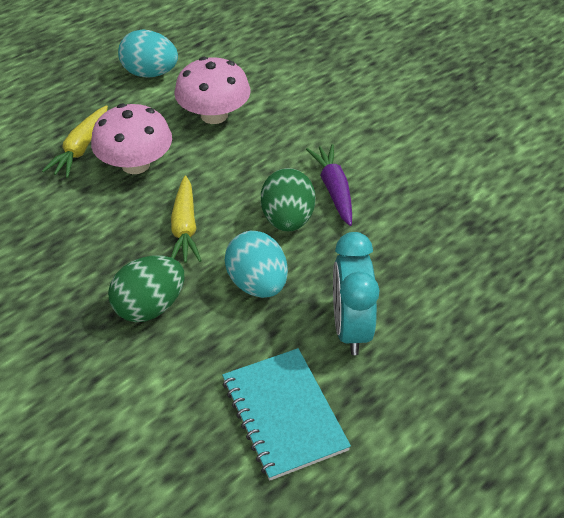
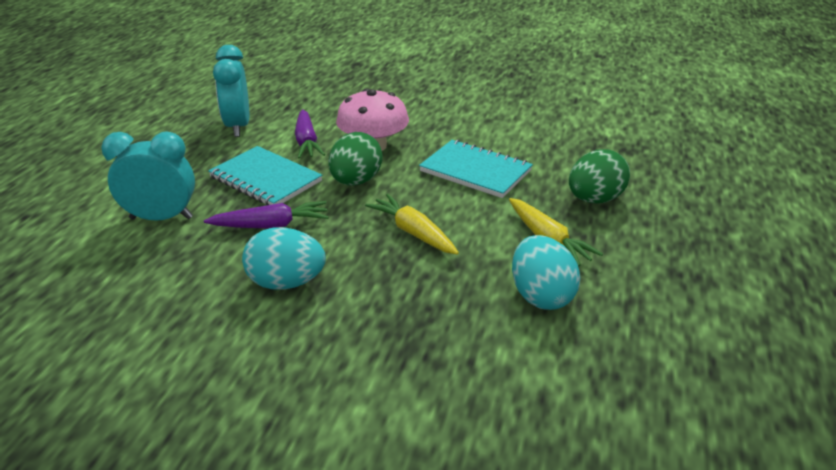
pink mushroom: [91,104,172,174] [174,57,250,124] = 2 -> [336,89,409,151] = 1
purple carrot: [306,144,352,226] = 1 -> [204,201,329,229] [295,109,325,159] = 2
turquoise clock: [333,232,380,355] = 1 -> [101,131,195,221] [213,45,249,137] = 2
turquoise notebook: [222,348,351,481] = 1 -> [208,146,322,205] [419,139,533,198] = 2

